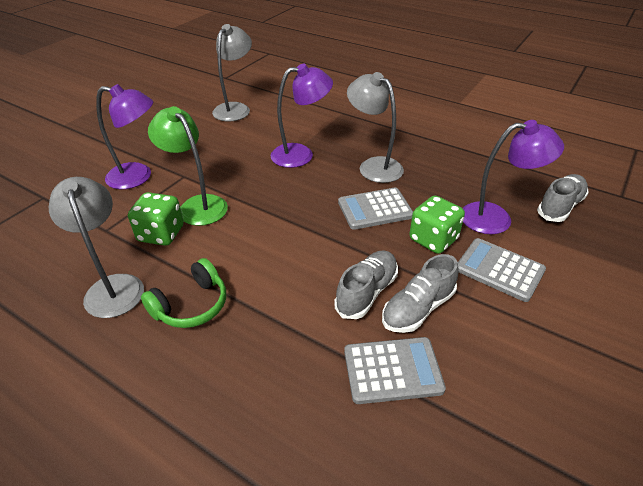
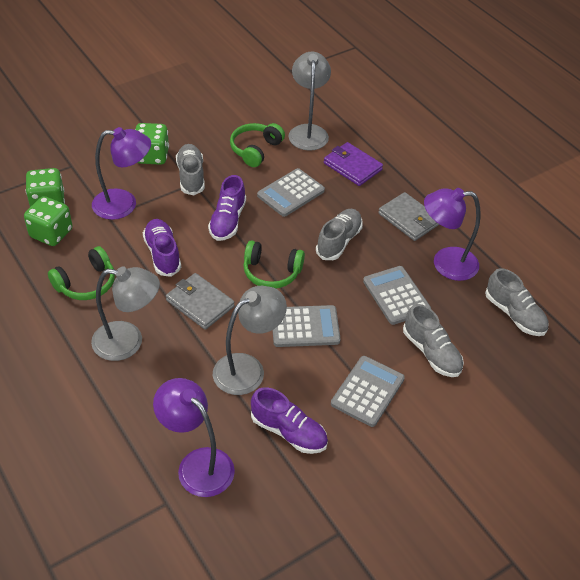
green dice: [128,192,184,246] [409,195,465,254] = 2 -> [24,196,72,246] [26,168,65,207] [135,123,169,165] = 3
green headphones: [141,258,226,328] = 1 -> [48,246,115,300] [230,123,285,167] [243,240,305,289] = 3
green lamp: [148,106,228,226] = 1 -> none = 0
grey calculator: [338,188,413,230] [344,337,446,404] [458,238,546,302] = 3 -> [257,168,325,217] [272,305,341,347] [331,356,405,427] [363,266,431,325] = 4
grey shoe: [334,250,398,319] [382,254,458,333] [537,174,589,222] = 3 -> [176,144,205,196] [316,209,363,260] [403,304,464,377] [485,268,549,336] = 4
grey wallet: none = 0 -> [166,273,235,330] [378,192,440,241] = 2
purple shoe: none = 0 -> [143,219,181,277] [208,175,246,241] [251,387,328,454] = 3
purple wallet: none = 0 -> [324,142,383,186] = 1

